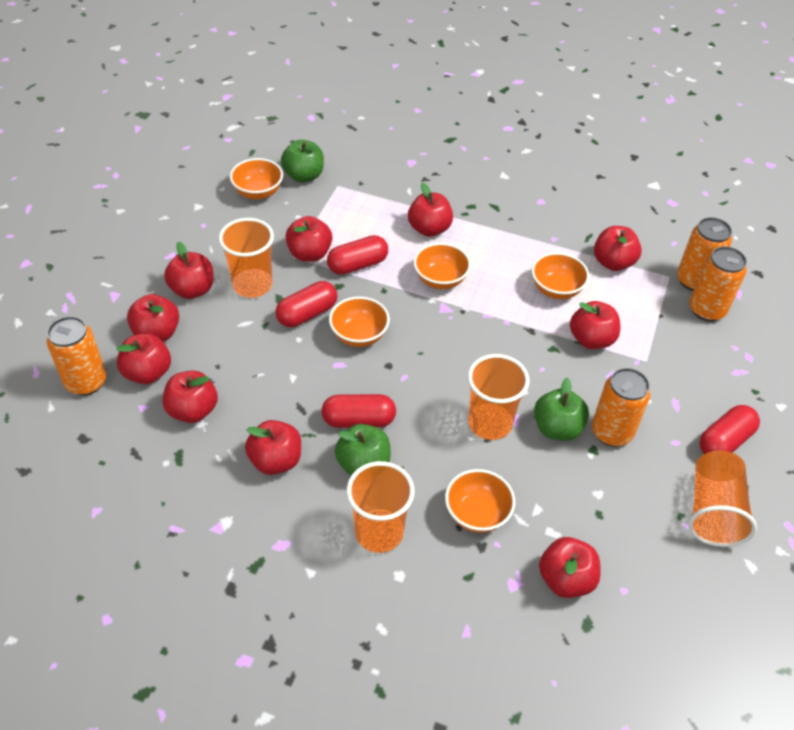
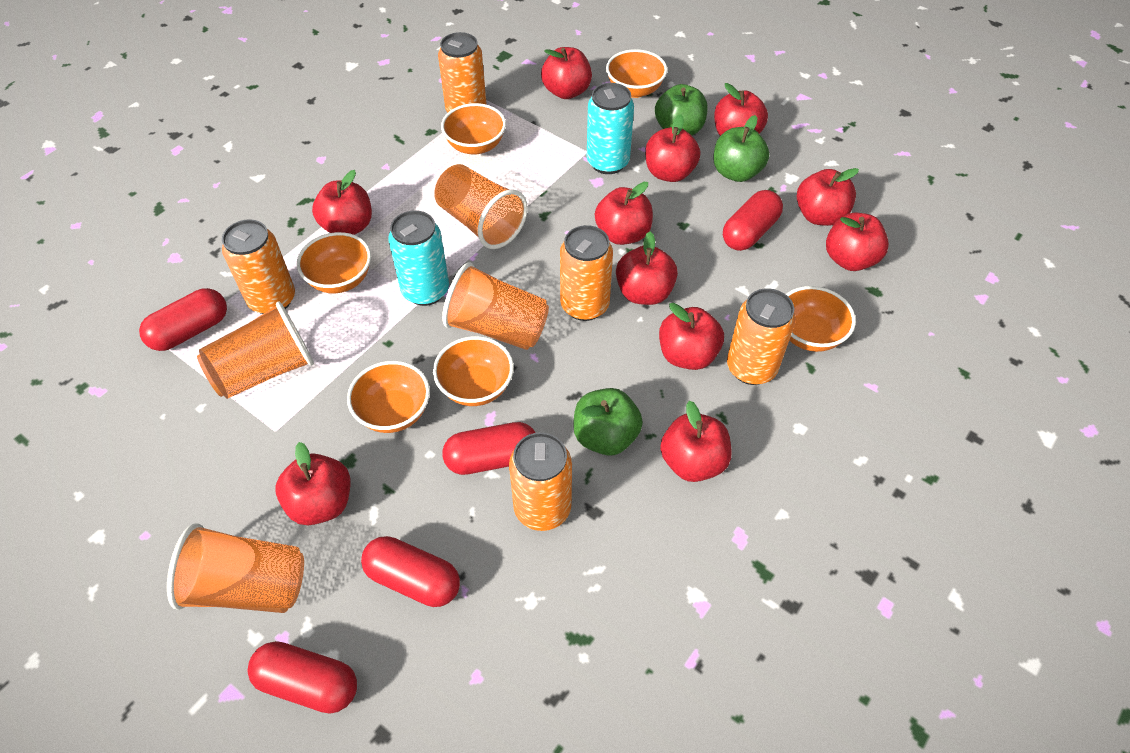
orange bowl: [230,158,283,200] [329,296,390,347] [413,243,471,289] [445,469,515,533] [532,252,589,299] = 5 -> [297,232,371,293] [347,361,430,433] [433,336,514,406] [441,103,506,155] [606,49,667,98] [786,286,856,352] = 6
orange can: [47,316,106,395] [592,368,651,447] [677,217,732,291] [689,246,747,322] = 4 -> [222,219,295,314] [438,32,487,112] [509,432,572,531] [560,225,613,321] [727,288,796,385] = 5
red apple: [116,333,171,384] [127,294,179,341] [162,370,218,423] [164,242,214,299] [245,420,301,475] [285,216,332,262] [408,183,453,237] [539,537,601,598] [570,301,620,349] [594,226,642,271] = 10 -> [276,442,350,525] [312,170,372,235] [541,47,592,99] [595,182,653,245] [616,232,678,305] [645,114,700,182] [659,303,724,370] [660,401,731,482] [714,83,768,136] [797,168,859,226] [826,212,889,271] = 11
red capsule: [275,281,337,327] [321,394,396,428] [327,235,388,275] [699,405,760,454] = 4 -> [139,288,227,351] [248,641,357,714] [361,536,460,607] [442,422,536,475] [723,190,783,251] = 5
turquoise can: none = 0 -> [388,210,449,306] [587,83,634,174] = 2

